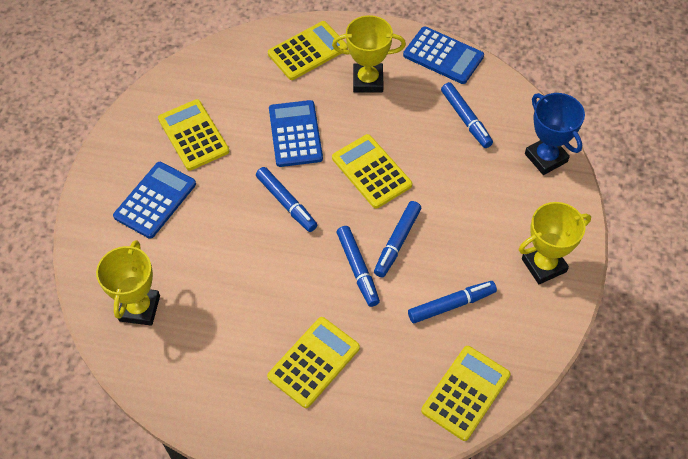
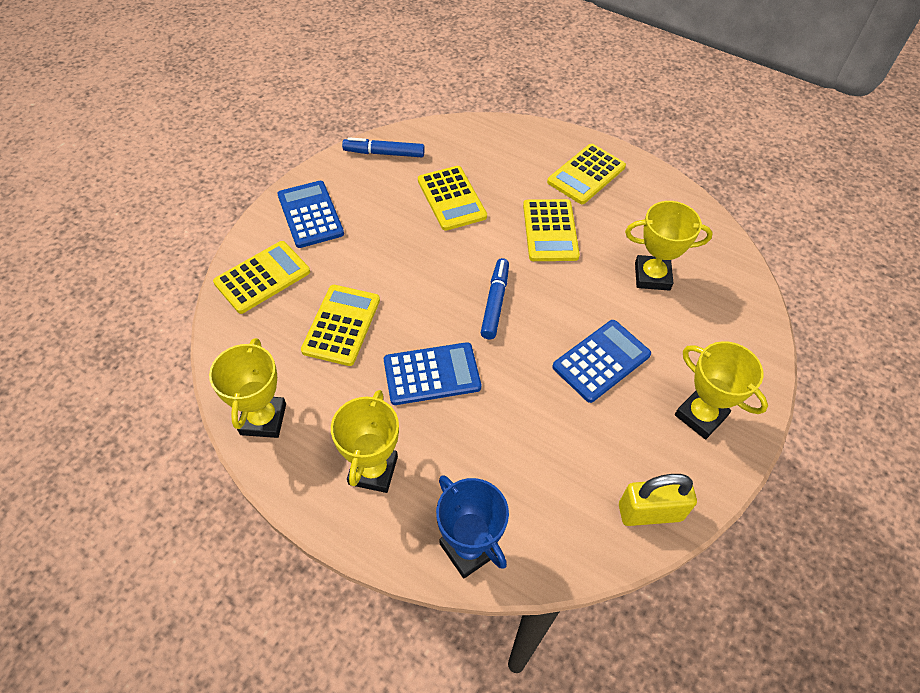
blue marker: [256,167,317,232] [337,226,380,307] [374,201,421,277] [408,281,497,323] [441,82,493,148] = 5 -> [342,137,425,157] [481,258,509,339] = 2
yellow padlock: none = 0 -> [619,474,697,526] = 1
yellow trophy: [96,240,160,326] [332,15,406,93] [519,202,591,284] = 3 -> [209,338,286,438] [331,390,399,493] [625,201,713,291] [675,341,768,439] = 4

